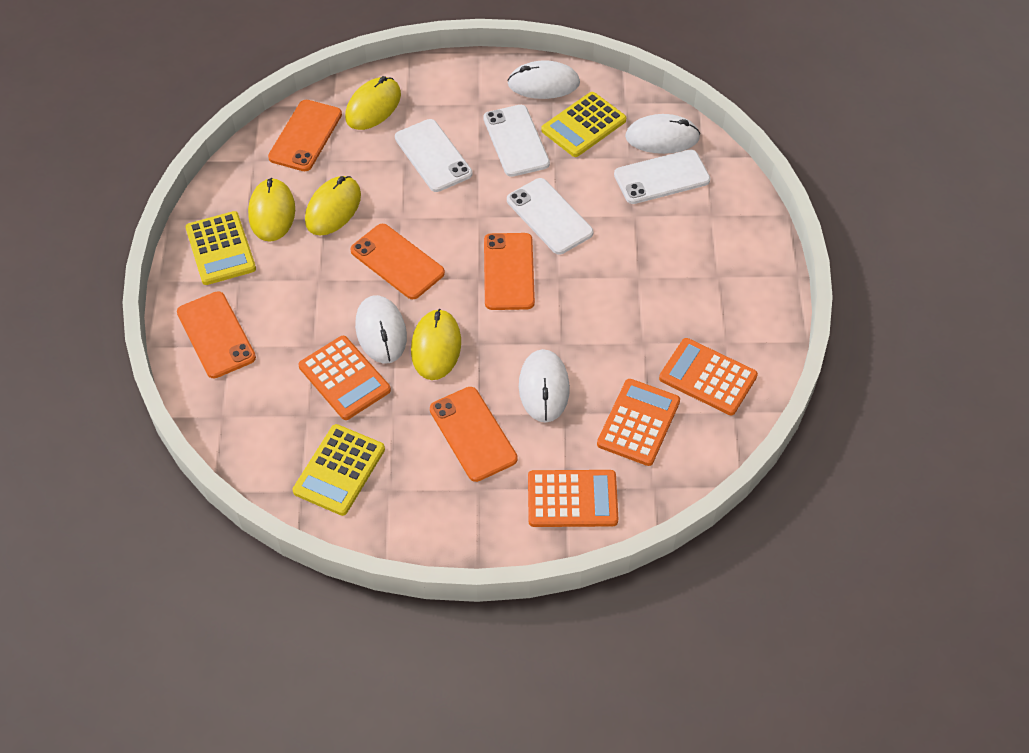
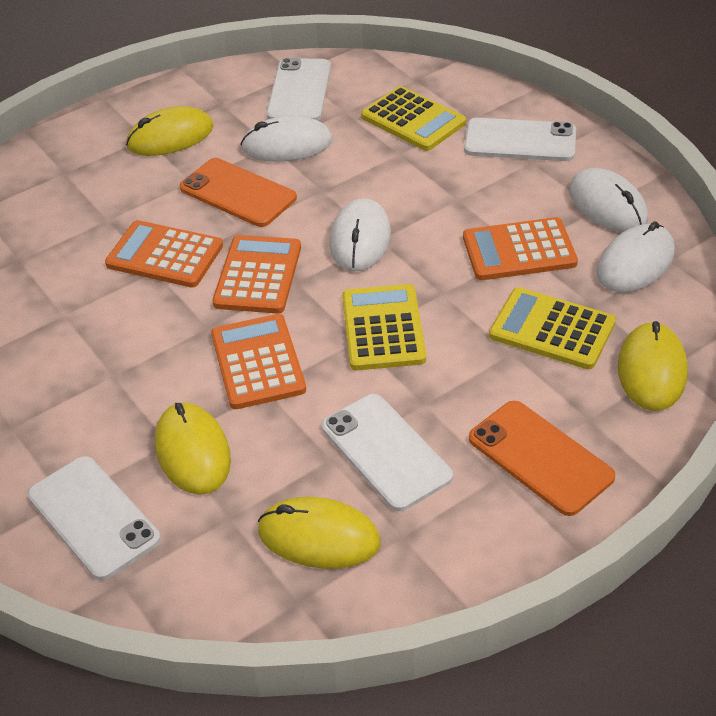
orange phone: [177,291,256,378] [268,100,342,171] [350,224,445,299] [430,387,518,482] [484,233,535,310] = 5 -> [180,158,297,227] [469,401,615,516] = 2

